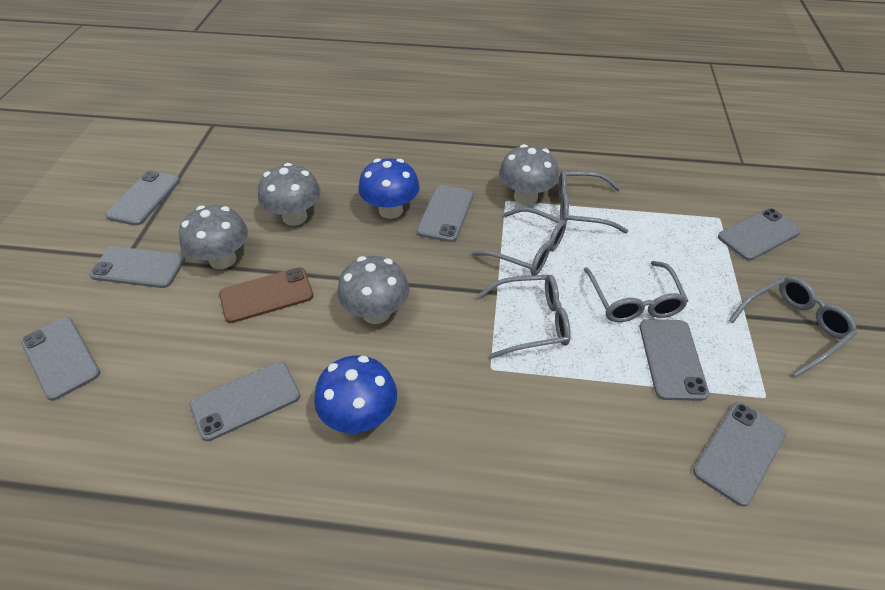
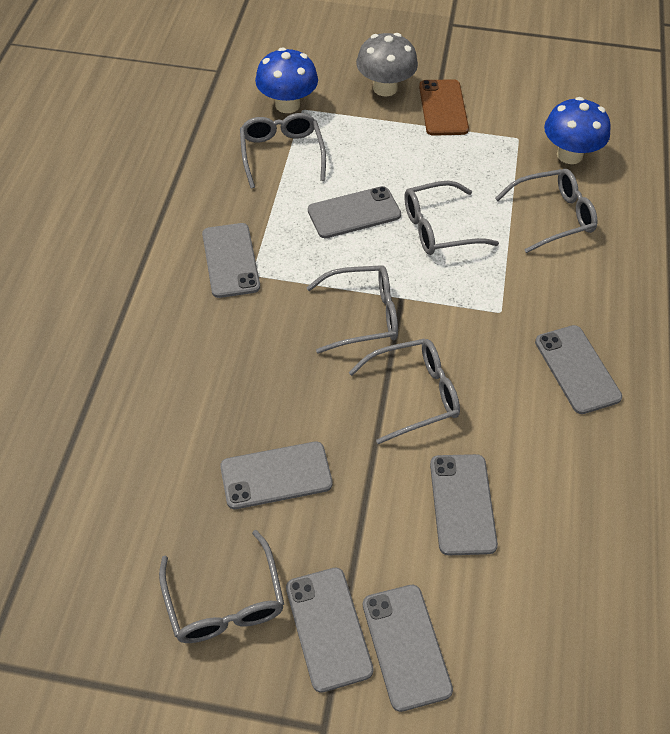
grey glasses: [472,207,566,275] [477,275,571,358] [558,170,628,234] [584,261,688,322] [729,277,857,377] = 5 -> [159,530,284,643] [240,113,326,189] [306,265,398,354] [349,339,460,444] [404,181,499,255] [495,169,597,253] = 6
grey mushroom: [179,205,248,269] [258,163,321,226] [337,256,409,324] [499,144,559,205] = 4 -> [356,33,418,96] = 1
grey phone: [21,317,100,401] [89,246,185,288] [105,171,180,226] [190,361,300,441] [417,185,474,242] [640,319,709,401] [693,402,787,507] [718,208,801,260] = 8 -> [202,223,260,298] [220,442,333,509] [286,568,374,693] [308,186,401,238] [363,585,453,712] [430,454,498,555] [535,325,622,414] = 7

